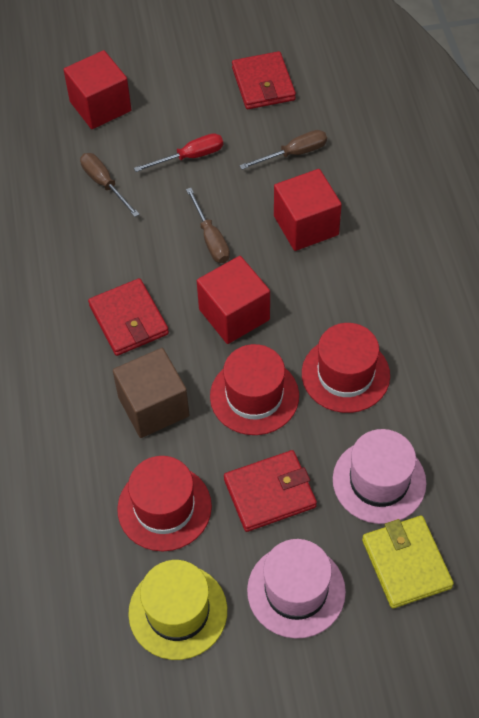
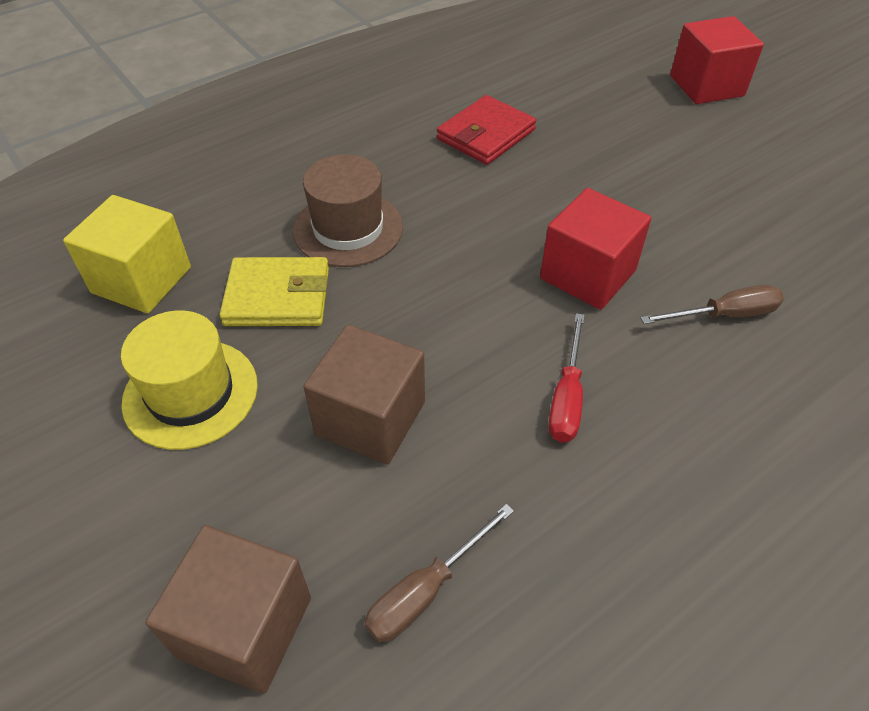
brown cube: [113,348,189,438] = 1 -> [145,525,311,694] [303,324,425,465] = 2
brown hat: none = 0 -> [293,154,403,267] = 1
brown screwdriver: [80,153,140,217] [186,188,230,263] [240,130,327,169] = 3 -> [365,504,514,642] [641,285,784,324] = 2
pink hat: [247,539,346,638] [333,429,426,524] = 2 -> none = 0
red cube: [64,50,131,129] [197,256,270,344] [274,169,342,251] = 3 -> [540,188,651,310] [670,16,764,104] = 2
red hat: [117,456,212,551] [210,344,299,435] [302,323,390,413] = 3 -> none = 0
red wallet: [88,278,169,356] [224,450,317,532] [232,51,296,109] = 3 -> [437,95,536,165] = 1
yellow cube: none = 0 -> [63,195,191,313] = 1

